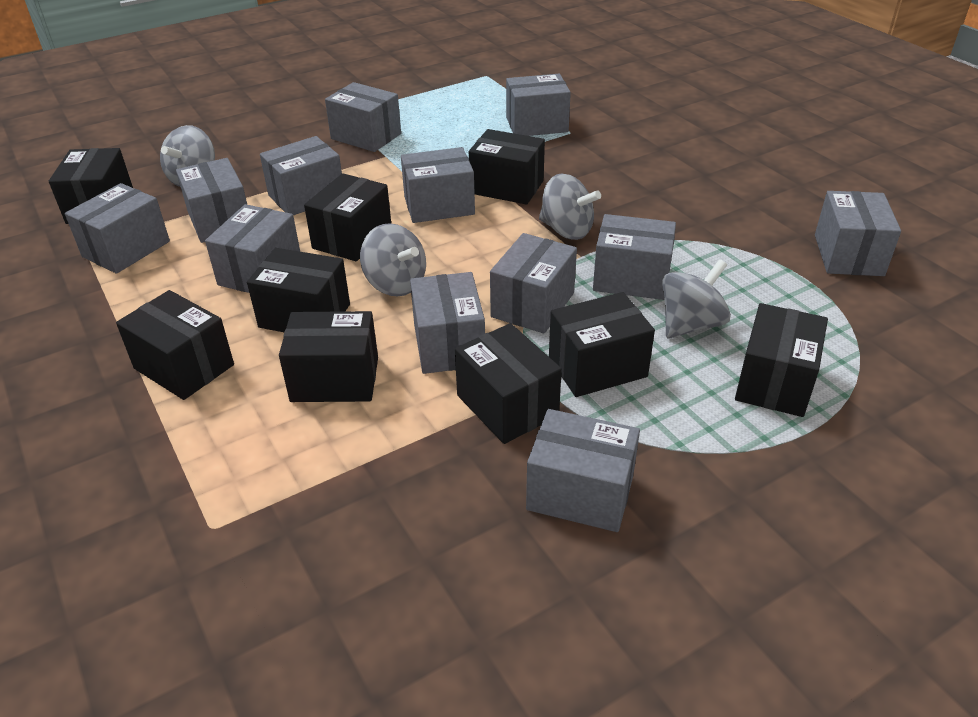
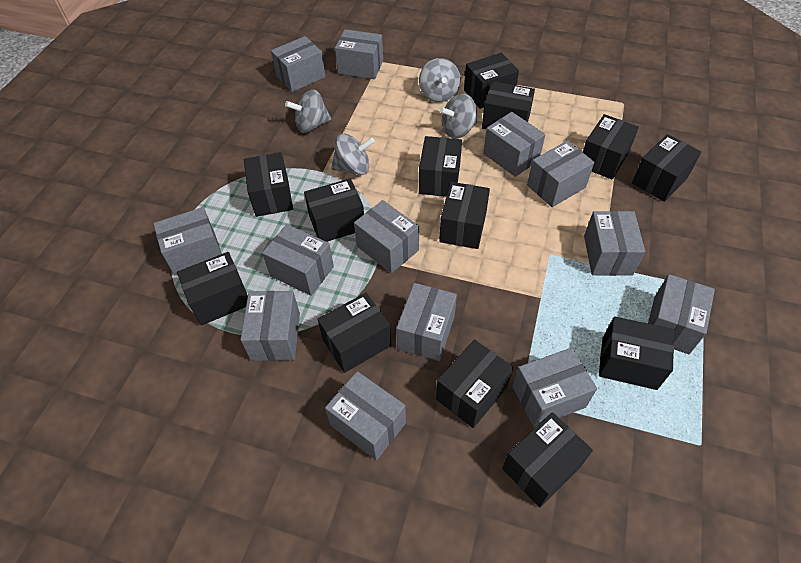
black box: [49,148,133,224] [116,290,234,400] [247,248,350,332] [279,311,378,402] [304,173,391,261] [455,323,562,444] [469,129,545,205] [549,292,655,397] [735,303,828,417] = 9 -> [177,252,248,326] [244,152,293,217] [304,178,364,242] [317,293,392,373] [419,136,462,197] [436,340,513,428] [439,182,490,249] [464,53,519,109] [482,81,535,129] [502,412,593,508] [583,114,639,180] [599,316,674,390] [632,134,701,202] = 13
grey box: [65,183,170,274] [176,158,247,243] [205,204,300,293] [260,136,342,215] [325,82,401,152] [401,147,475,223] [410,272,485,374] [490,233,577,333] [506,74,571,136] [526,409,640,532] [593,214,676,300] [815,191,901,276] = 12 -> [153,207,222,275] [240,291,300,361] [262,224,334,296] [271,36,325,92] [325,371,406,460] [335,29,383,79] [354,200,419,273] [396,283,457,361] [483,112,545,177] [512,348,597,427] [527,141,594,207] [584,211,645,276] [648,274,715,354] = 13

